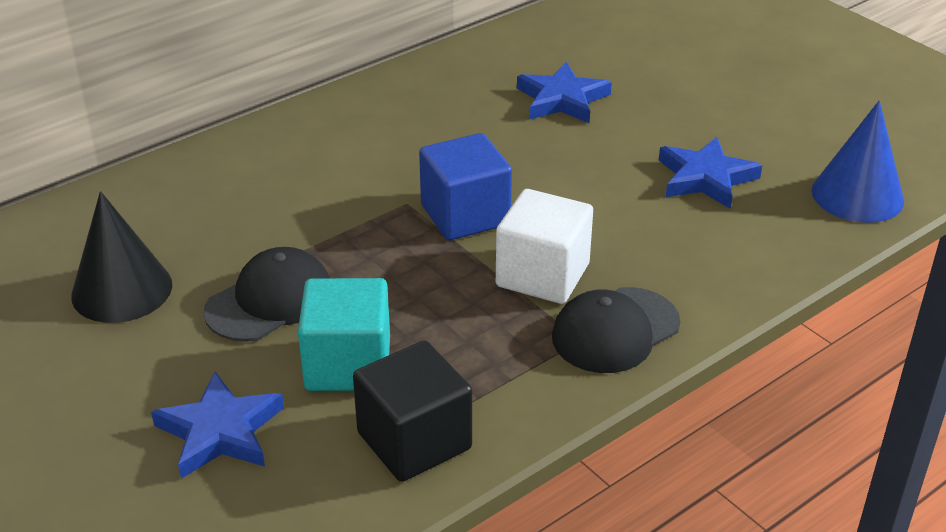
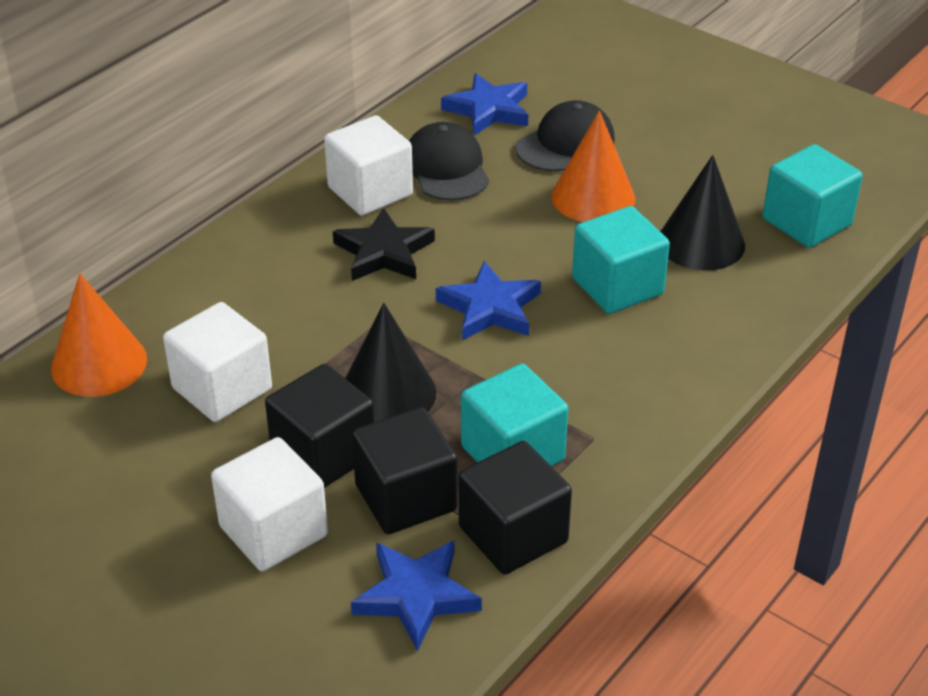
black cone: [71,191,172,323] = 1 -> [345,303,436,422] [660,155,745,271] = 2
black cube: [353,340,472,482] = 1 -> [265,364,374,488] [352,407,458,534] [459,441,572,574] = 3
black star: none = 0 -> [333,208,435,281] = 1
blue cone: [812,101,904,223] = 1 -> none = 0
blue cube: [419,133,512,240] = 1 -> none = 0
orange cone: none = 0 -> [51,273,147,397] [551,111,635,222] = 2
turquoise cube: [298,278,390,391] = 1 -> [461,364,568,466] [572,206,670,314] [763,144,863,248] = 3
white cube: [496,189,593,304] = 1 -> [163,302,272,422] [211,437,328,571] [324,115,413,216] = 3

